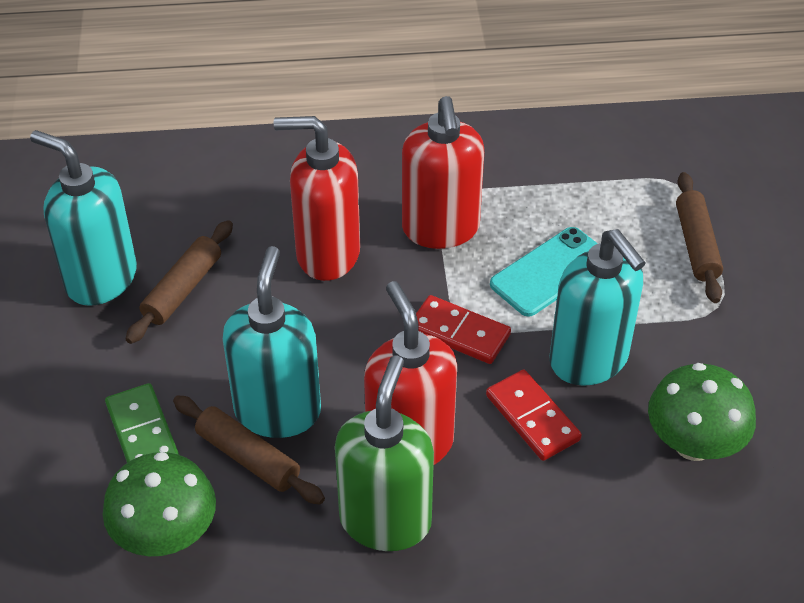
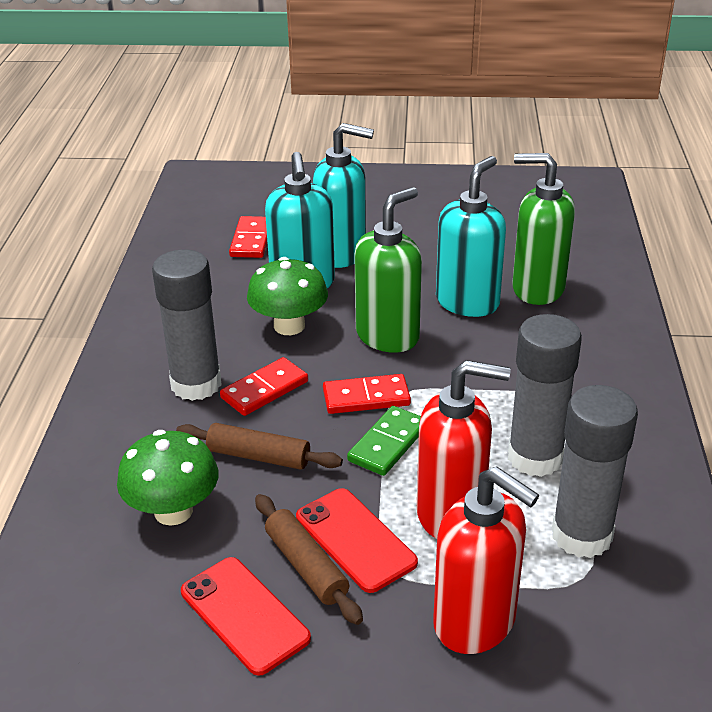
brown rolling pin: [126,220,233,344] [173,396,325,504] [676,172,723,303] = 3 -> [176,423,343,470] [255,494,363,625] = 2
green soap dispenser: [335,355,434,551] = 1 -> [354,187,422,353] [512,153,575,305] = 2
grey glue stick: none = 0 -> [152,250,222,401] [508,314,582,477] [552,385,638,558] = 3
red domino: [416,295,511,364] [486,370,582,461] = 2 -> [220,357,308,416] [229,216,267,258] [323,374,411,414] = 3
red phone: none = 0 -> [181,557,311,676] [296,488,418,593] = 2
red soap dispenser: [274,116,360,281] [364,281,457,465] [402,96,484,249] = 3 -> [417,360,511,539] [433,466,539,654] = 2
turquoise phone: [490,227,598,317] = 1 -> none = 0

